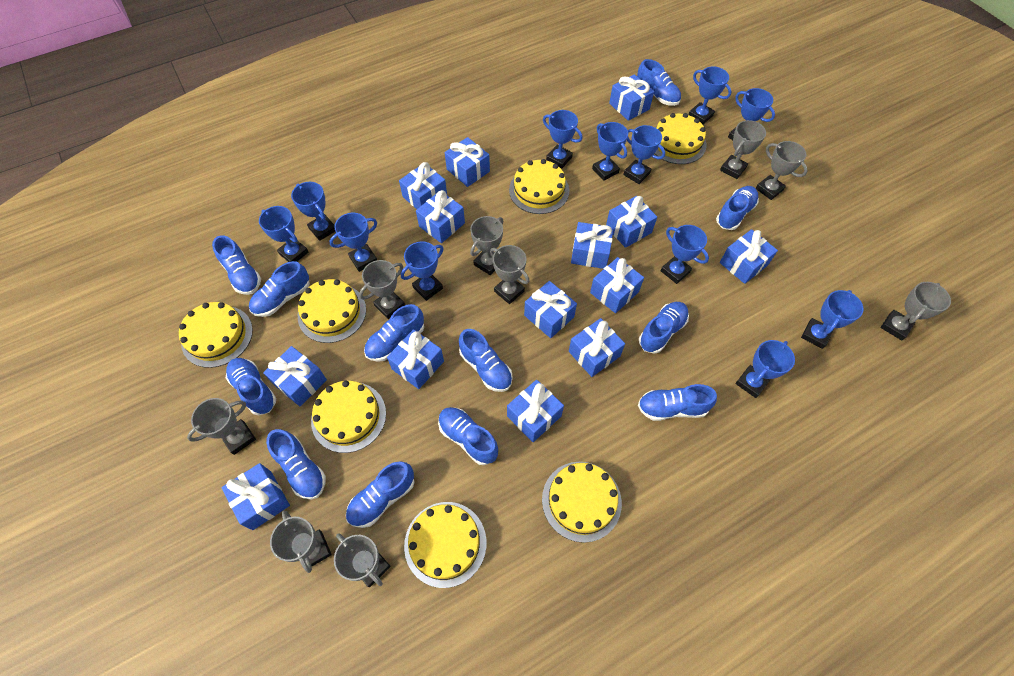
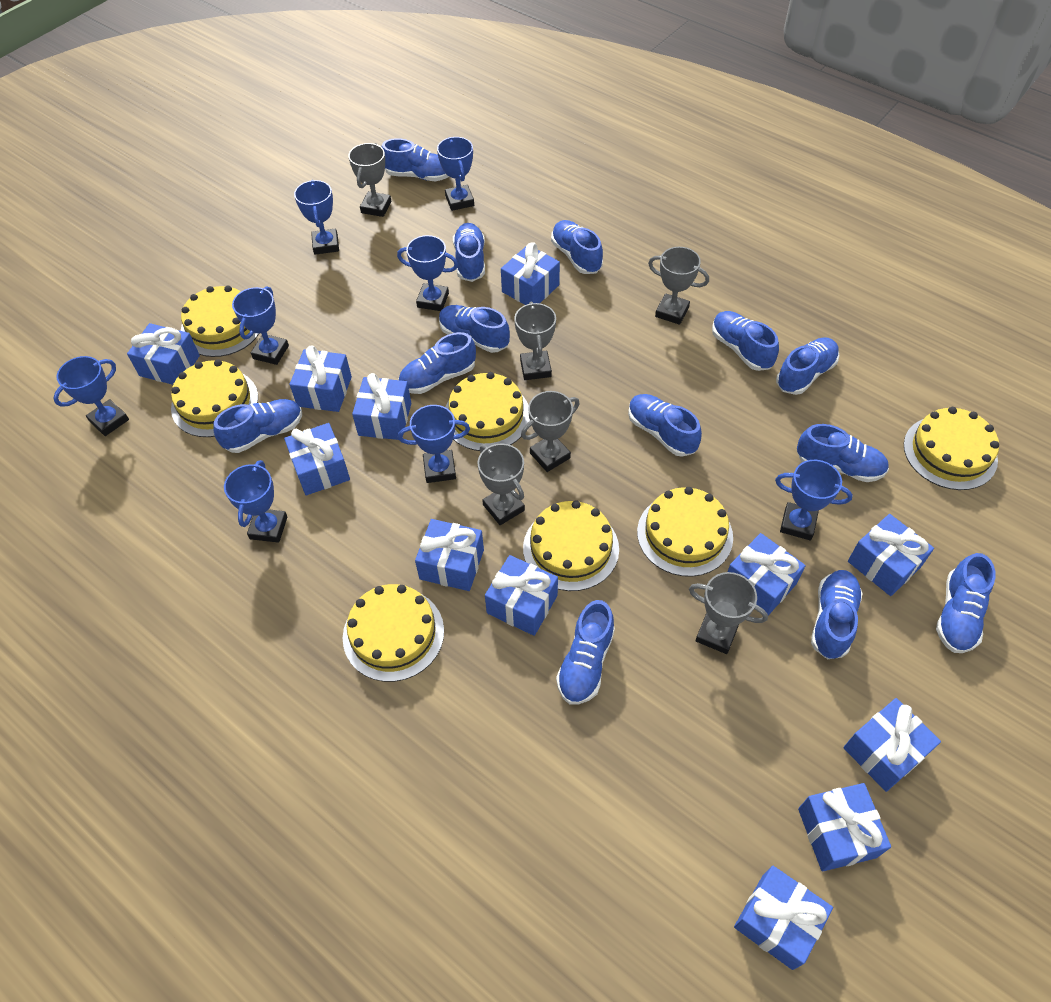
blue gift: [221,463,290,530] [263,346,327,406] [387,329,444,389] [399,162,447,209] [416,190,465,243] [445,137,490,187] [507,380,564,442] [524,281,577,338] [569,318,625,377] [571,222,614,269] [590,257,644,313] [606,196,657,248] [609,74,654,121] [720,229,778,284] = 14 -> [127,323,200,385] [284,423,350,495] [290,345,352,412] [352,373,411,440] [415,519,484,591] [485,555,558,636] [501,243,560,305] [728,533,805,615] [734,866,833,970] [798,783,891,871] [843,698,941,792] [848,514,934,596] = 12
blue shoe: [212,235,261,295] [226,358,276,415] [249,261,310,317] [266,429,326,499] [346,462,414,528] [364,304,424,362] [438,407,498,465] [459,329,513,392] [637,59,681,106] [638,384,717,421] [639,302,689,354] [716,186,759,230] = 12 -> [213,399,302,453] [382,138,449,181] [398,332,476,394] [439,305,510,353] [453,223,485,282] [551,220,603,274] [556,600,615,705] [628,394,702,457] [712,311,779,371] [776,337,839,395] [797,424,889,482] [811,570,863,659] [936,553,996,653] = 13
blue trophy: [259,206,308,262] [291,182,335,241] [329,213,377,272] [401,241,444,301] [543,110,582,169] [592,122,628,181] [623,125,665,184] [661,225,709,284] [688,67,732,124] [728,88,775,140] [735,340,795,398] [801,290,863,349] = 12 -> [53,356,129,436] [224,460,287,543] [232,286,289,365] [294,180,339,255] [397,235,458,311] [398,405,470,483] [437,137,474,211] [775,460,853,540] = 8
grey trophy: [187,398,256,455] [270,511,332,573] [334,534,391,587] [359,260,405,319] [470,216,503,275] [490,245,530,304] [720,120,766,179] [756,141,808,200] [881,282,951,340] = 9 -> [348,143,391,217] [478,443,525,525] [514,301,556,380] [521,391,579,472] [648,247,709,325] [689,572,768,654] = 6

